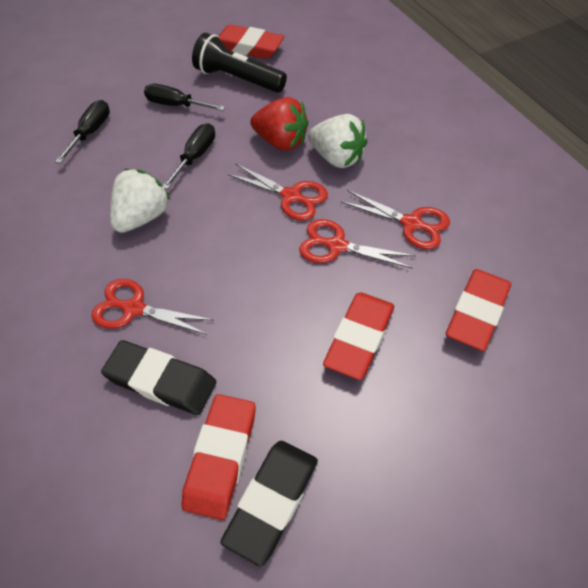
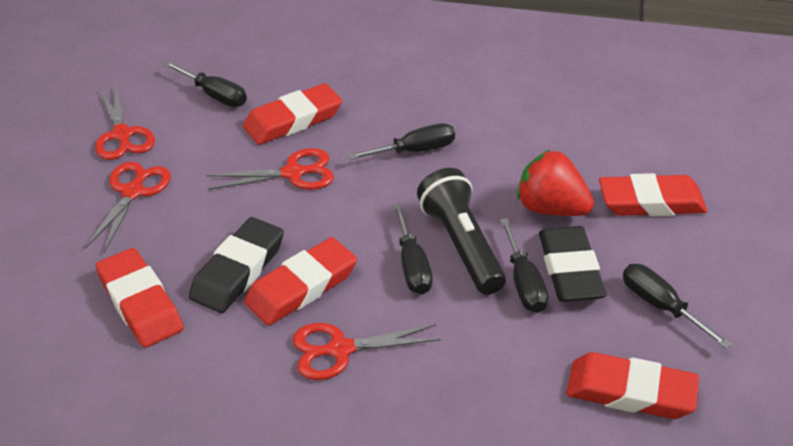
black screwdriver: [55,100,110,164] [144,84,225,111] [163,123,215,190] = 3 -> [164,61,247,107] [348,123,455,160] [393,203,433,294] [500,218,548,313] [623,264,731,348] = 5
red eraser: [181,394,256,520] [218,24,284,59] [323,292,394,380] [446,269,511,351] = 4 -> [96,248,184,348] [243,83,342,145] [244,237,357,326] [566,352,699,419] [599,173,707,216] = 5
white strawberry: [110,169,171,233] [308,114,367,168] = 2 -> none = 0

